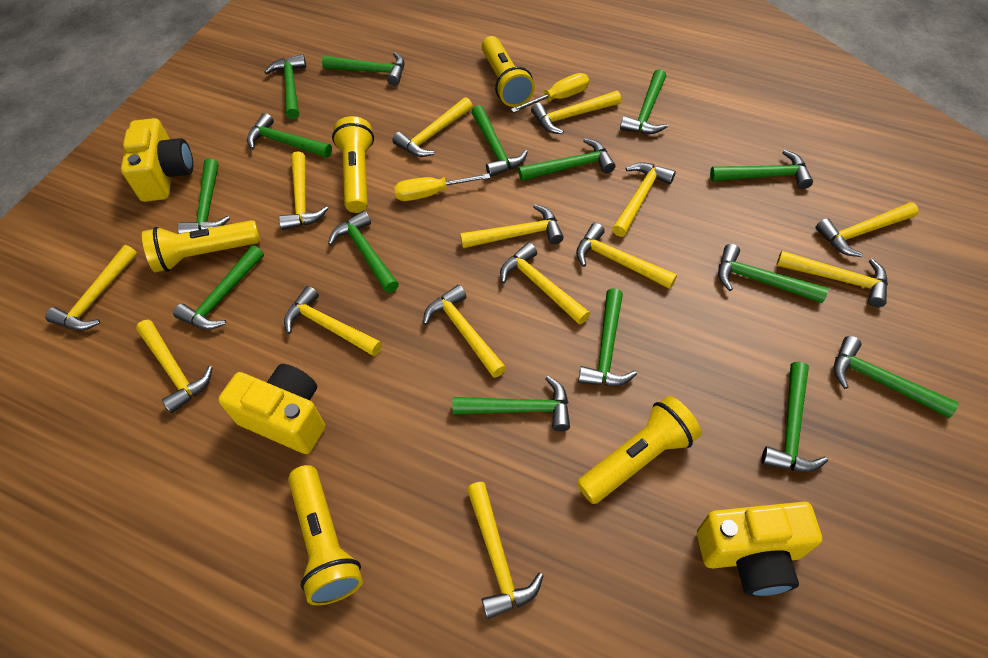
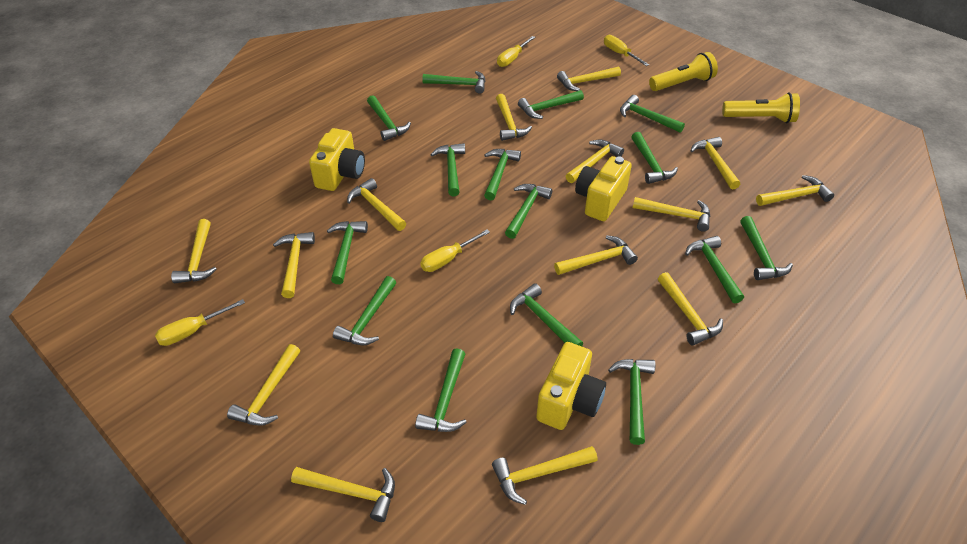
yellow flashlight: [142,220,260,272] [288,465,363,605] [332,116,374,213] [481,36,535,107] [577,396,701,504] = 5 -> [649,52,718,91] [722,92,800,123] = 2
yellow screwdriver: [394,173,490,201] [511,73,589,113] = 2 -> [155,299,245,346] [420,229,490,272] [497,36,535,67] [604,35,649,66] = 4

